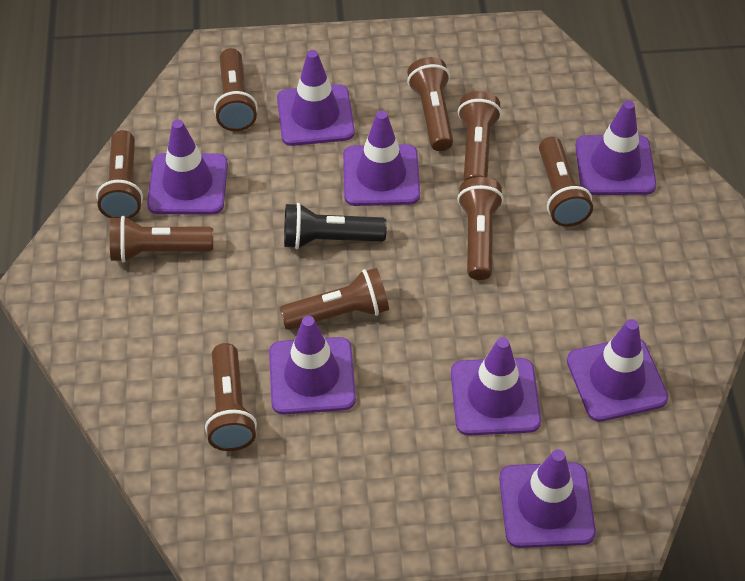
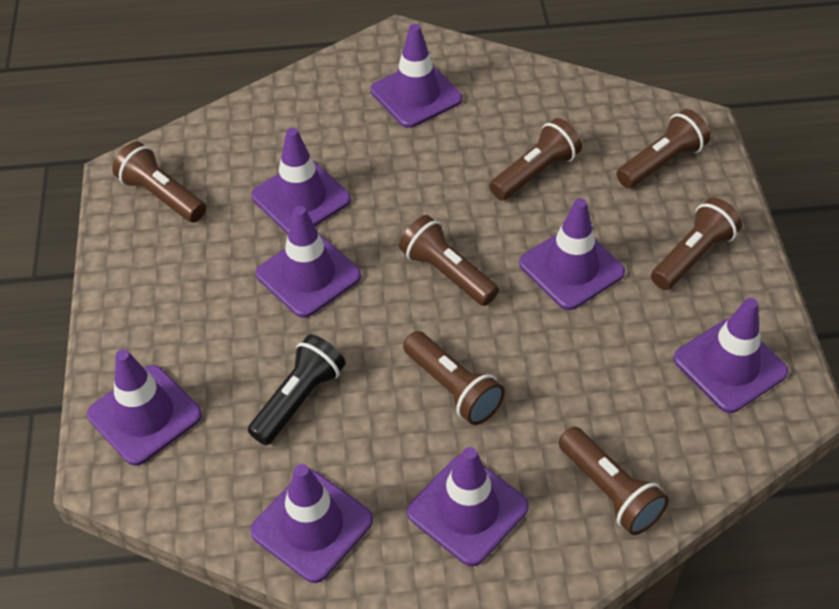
brown flashlight: [96,130,143,219] [110,216,213,263] [205,343,257,451] [214,48,258,131] [279,268,389,330] [407,57,453,151] [457,177,504,280] [458,91,502,181] [539,137,593,227] = 9 -> [112,142,206,222] [399,215,499,306] [403,331,505,425] [489,118,582,201] [558,427,669,535] [616,109,710,188] [651,198,742,290] = 7

